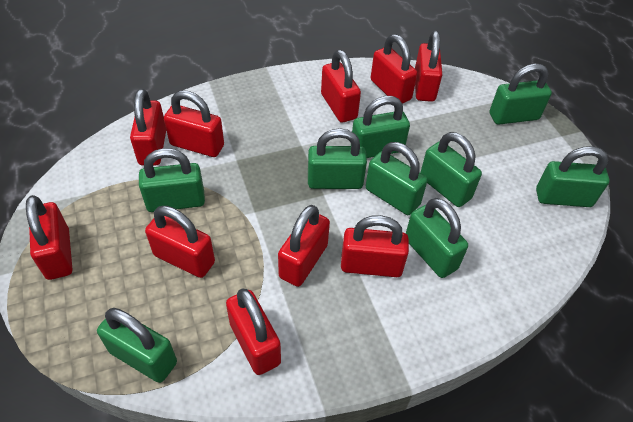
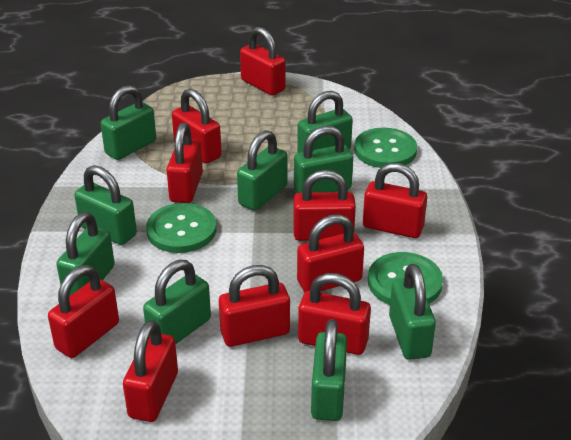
green button: none = 0 -> [146,203,216,253] [354,128,417,168] [368,252,443,305] = 3

